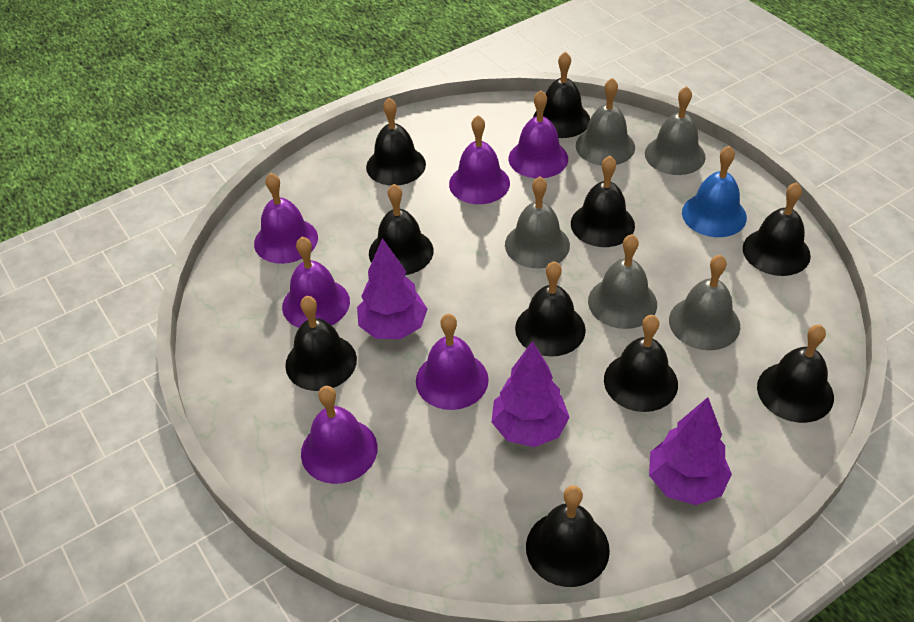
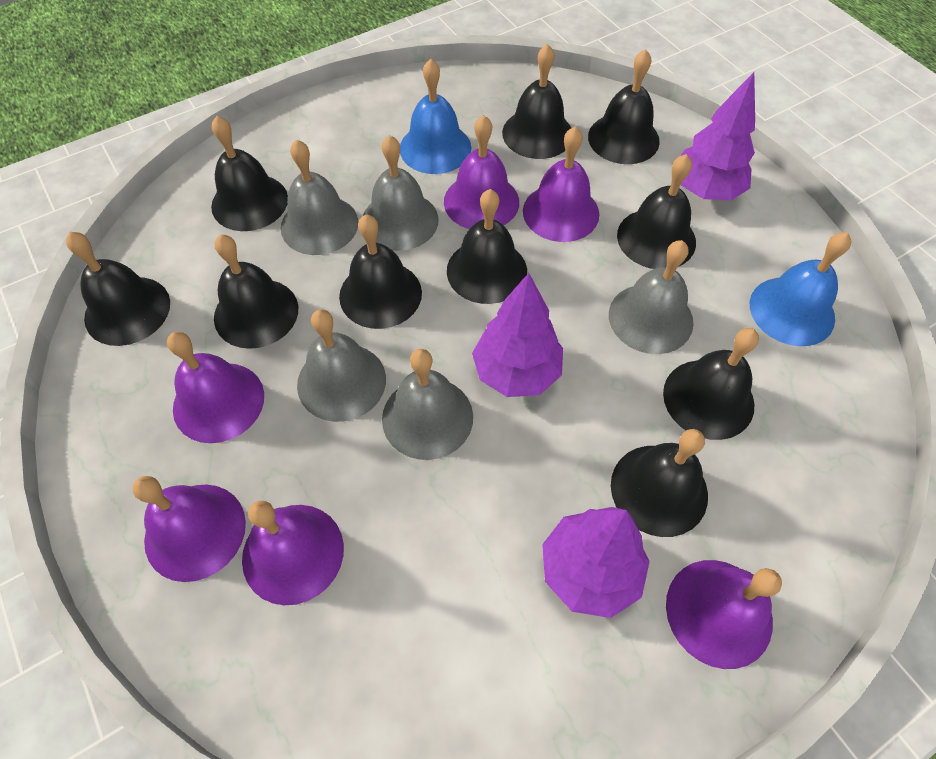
blue bell: [682,146,747,237] = 1 -> [400,59,471,174] [750,232,852,346] = 2

